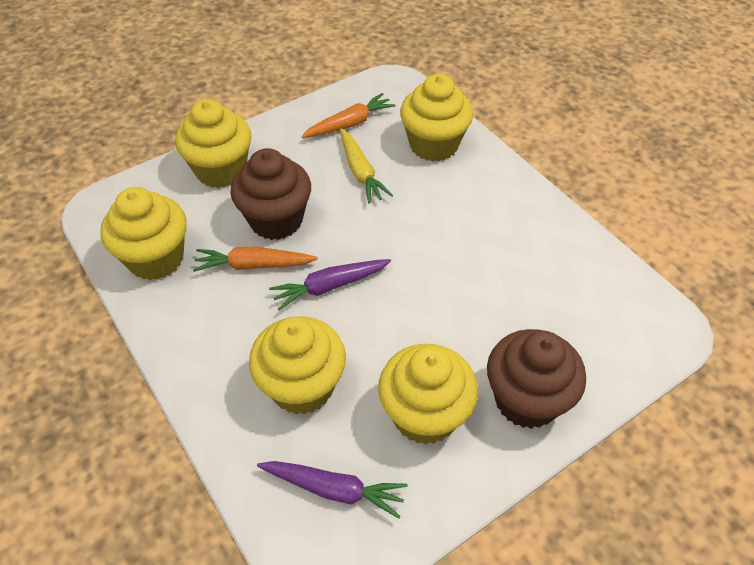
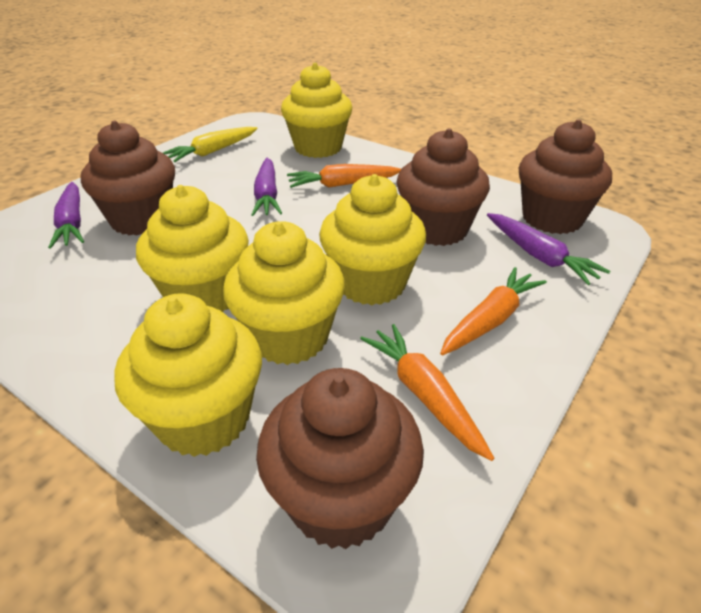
brown cupcake: [231,148,311,240] [487,329,586,429] = 2 -> [81,121,175,236] [256,368,424,549] [397,128,490,246] [519,119,612,234] = 4
orange carrot: [193,247,318,272] [301,93,396,138] = 2 -> [287,164,401,188] [360,324,494,461] [440,267,547,355] = 3
purple carrot: [257,461,408,519] [269,259,391,310] = 2 -> [48,182,84,249] [251,158,282,216] [487,213,610,285] = 3

